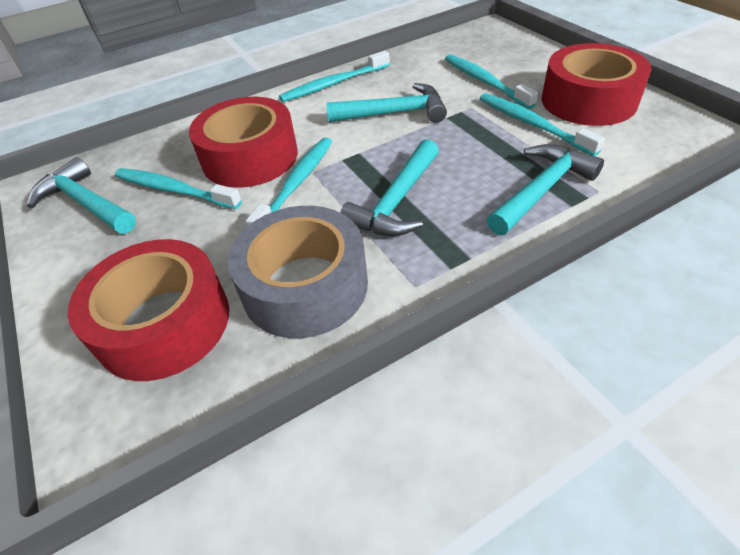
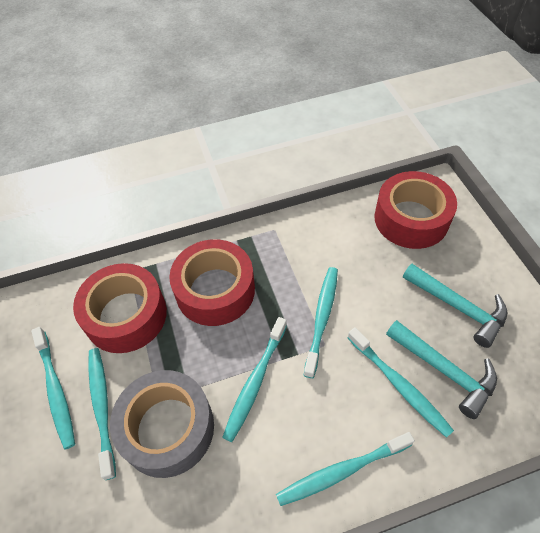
turquoise hammer: [27,157,136,234] [326,83,447,123] [340,139,439,236] [487,144,604,235] = 4 -> [386,320,497,419] [403,264,507,348] = 2
turquoise toothbrush: [115,168,242,209] [246,137,332,226] [279,51,390,102] [445,54,538,109] [479,93,605,156] = 5 -> [31,327,75,449] [88,348,116,480] [222,317,287,442] [276,432,415,506] [303,267,338,378] [348,327,454,438] = 6

